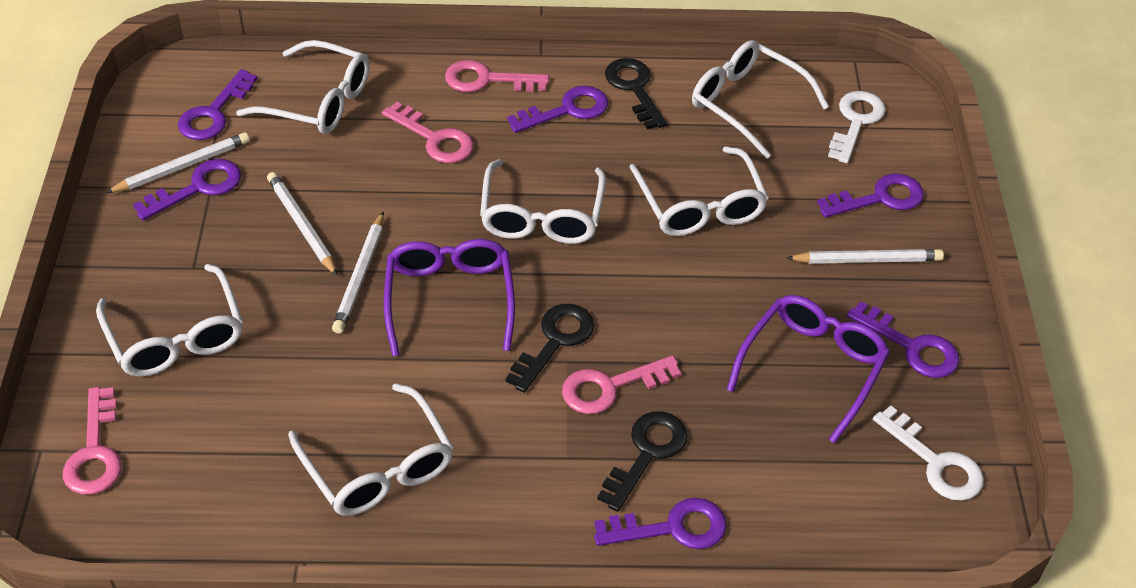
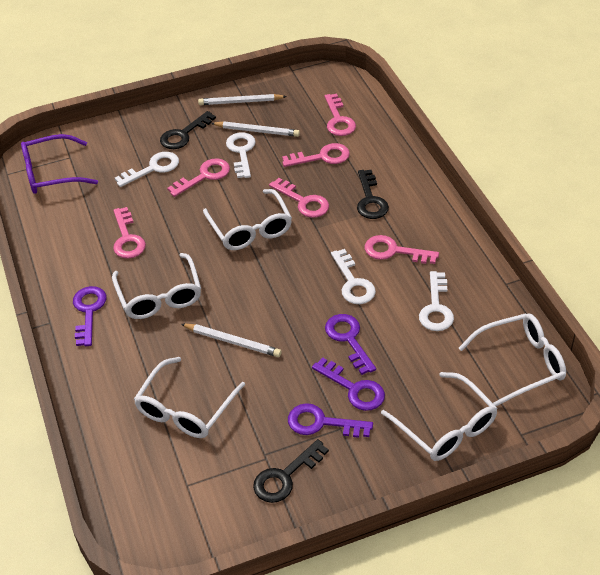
pink key: [63,387,122,495] [382,102,474,163] [445,60,549,92] [562,355,681,414] = 4 -> [113,207,146,259] [167,158,230,197] [269,178,329,218] [282,143,350,167] [325,94,356,136] [365,235,439,264] = 6
purple glasses: [384,239,515,356] [727,295,890,444] = 2 -> [21,134,98,194] = 1
purple key: [133,159,241,221] [178,69,258,140] [507,86,608,133] [594,498,726,549] [817,174,924,218] [847,301,959,378] = 6 -> [73,286,107,346] [288,403,373,438] [312,357,385,411] [325,314,376,375] = 4
white glasses: [96,264,243,376] [236,40,369,134] [288,383,453,516] [480,159,606,244] [629,146,769,236] [692,40,829,159] = 6 -> [112,253,201,319] [134,357,245,438] [203,189,292,250] [381,372,498,461] [459,313,566,406] = 5
white key: [828,91,886,163] [873,405,984,501] = 2 -> [115,152,179,187] [226,132,256,178] [331,249,376,304] [419,271,454,331] = 4
white pencil: [106,132,250,193] [267,172,337,276] [332,212,384,333] [787,249,944,264] = 4 -> [181,324,282,357] [198,94,287,105] [211,121,300,137] = 3

